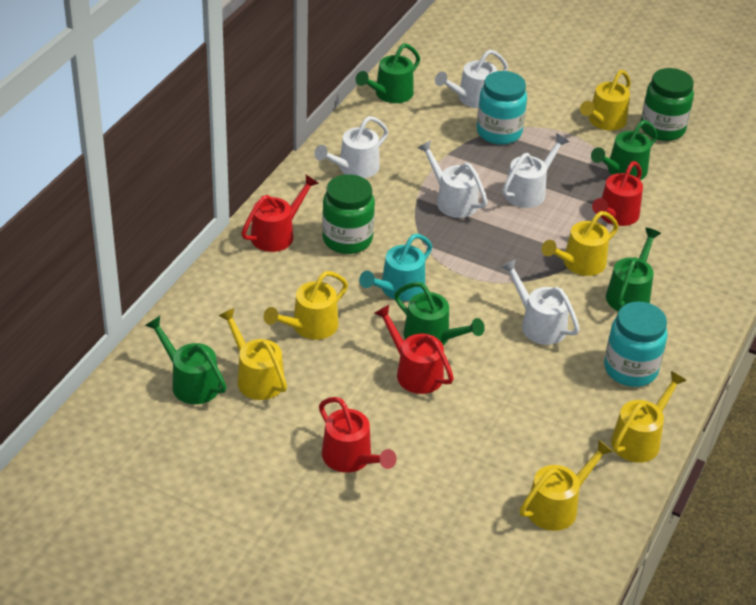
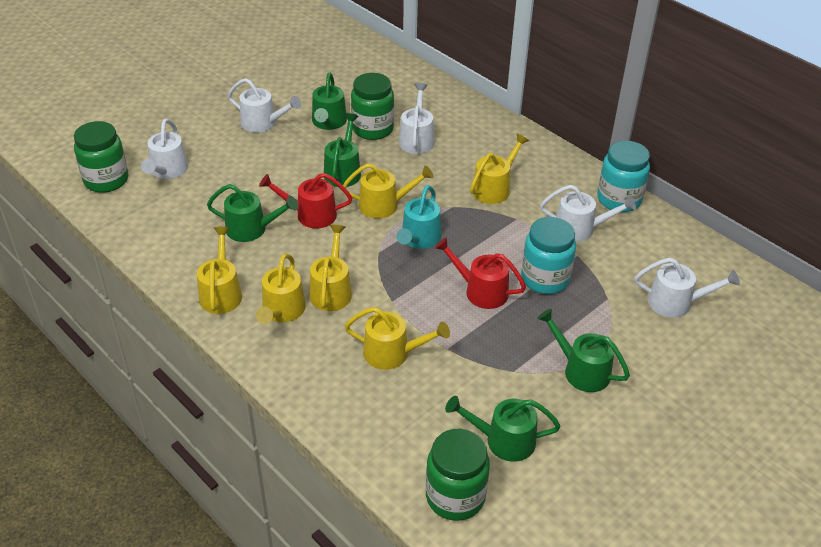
green jar: [322,174,375,254] [641,68,694,141] = 2 -> [74,121,128,193] [351,73,394,140] [426,429,490,521] = 3
red watering can: [241,175,319,252] [319,397,397,473] [374,305,454,394] [592,161,643,226] = 4 -> [259,173,352,228] [435,237,526,309] = 2

